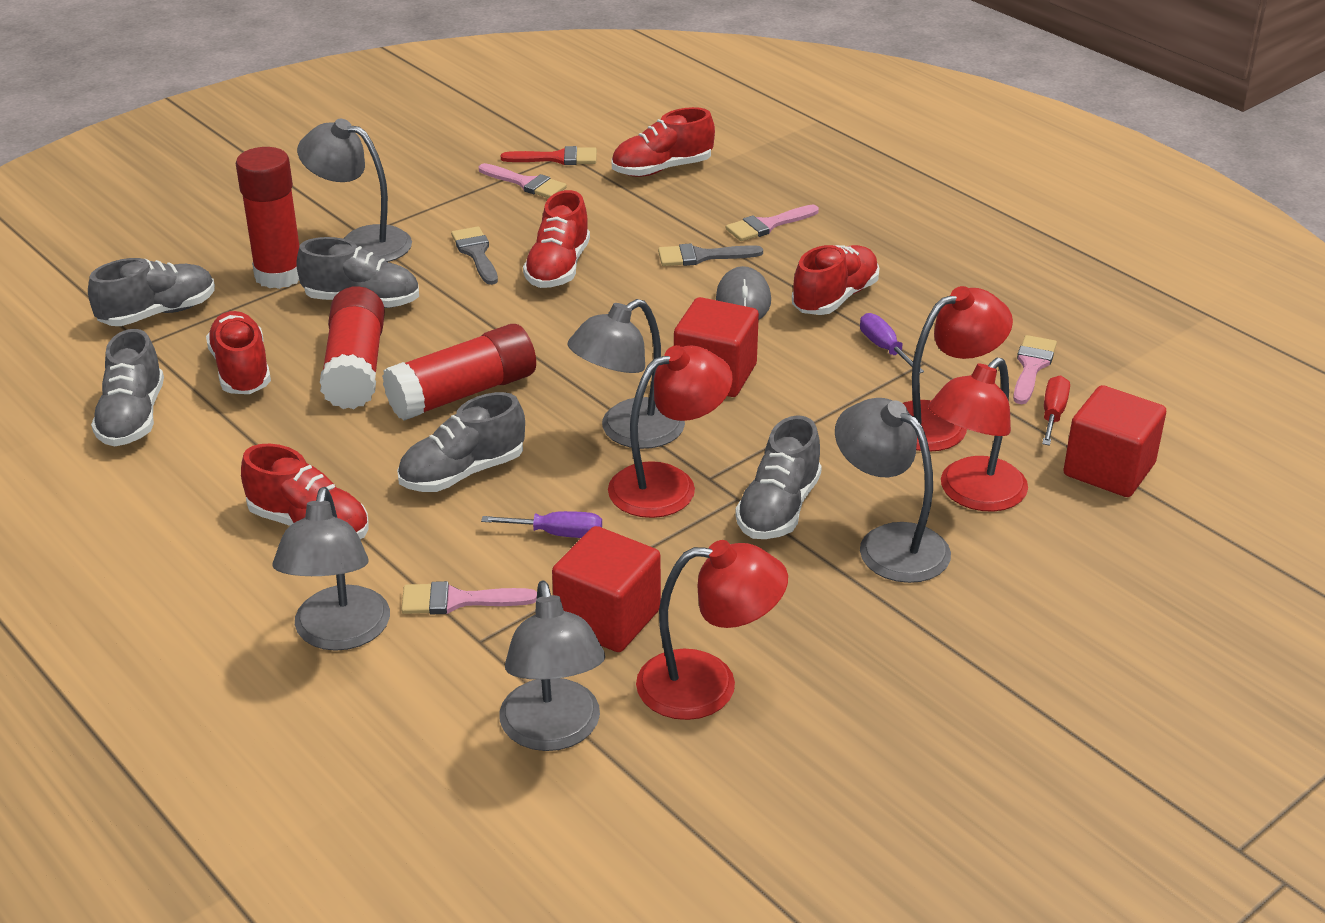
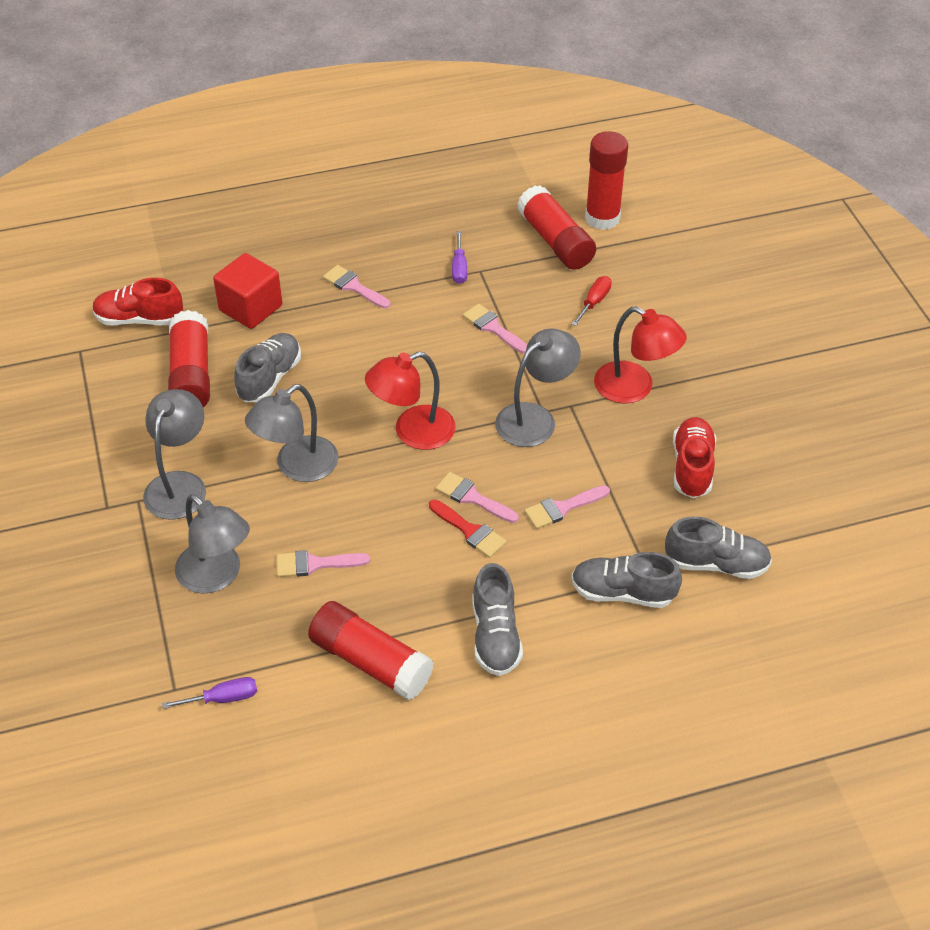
grey brush: [451,227,498,285] [658,244,763,266] = 2 -> none = 0
grey lamp: [272,487,390,651] [297,119,412,262] [499,581,605,751] [567,299,685,449] [835,398,951,583] = 5 -> [143,389,206,520] [175,494,250,594] [245,384,339,482] [495,328,581,447] = 4
grey mouse: [716,266,771,320] = 1 -> none = 0
grey shoe: [88,258,215,326] [91,329,164,447] [296,237,419,308] [397,392,525,492] [735,415,822,539] = 5 -> [234,333,301,402] [472,563,523,676] [571,552,682,608] [665,517,772,579] = 4
pink brush: [401,581,537,614] [479,163,567,198] [726,205,819,241] [1013,335,1057,404] = 4 -> [277,550,370,577] [323,265,390,309] [436,472,519,523] [463,304,527,354] [524,485,610,529] = 5
red cube: [552,526,661,652] [674,297,759,397] [1064,385,1166,497] = 3 -> [213,253,282,329] = 1
red glue stick: [236,147,299,289] [320,286,385,409] [382,324,536,421] = 3 -> [168,310,210,407] [308,601,434,700] [517,185,596,270] [585,131,628,230] = 4
red lamp: [608,345,733,518] [636,540,788,720] [903,286,1013,451] [928,358,1028,512] = 4 -> [365,352,456,450] [594,306,687,403] = 2
red shoe: [206,311,271,394] [241,444,369,539] [523,190,590,288] [612,107,715,177] [792,245,880,315] = 5 -> [92,278,183,326] [673,417,716,498] = 2

